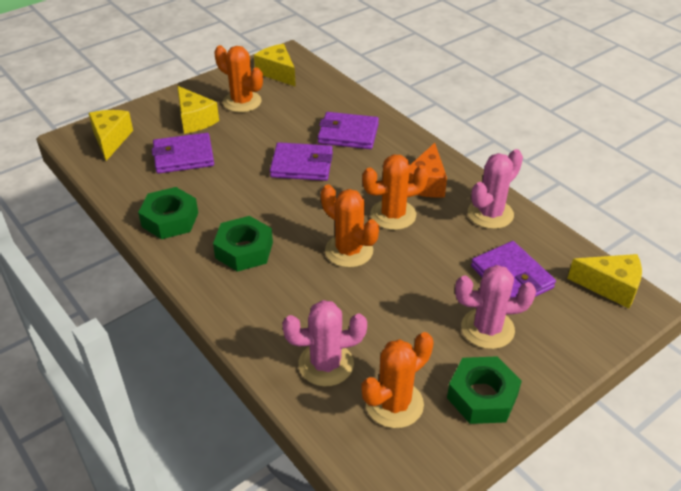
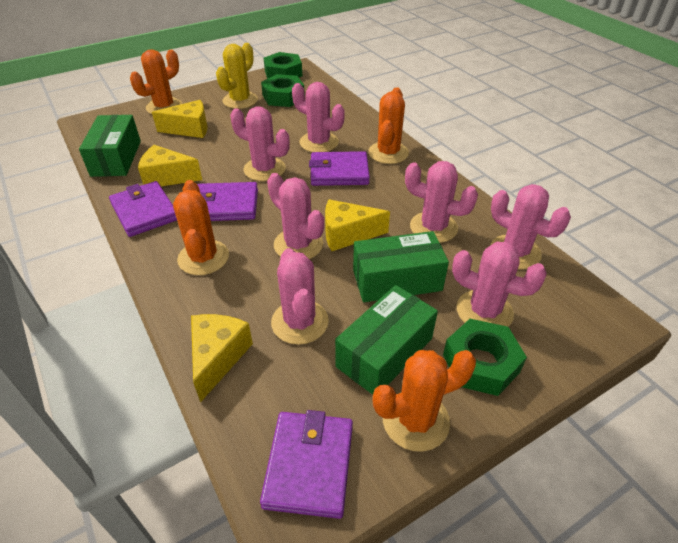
green box: none = 0 -> [79,115,141,177] [335,285,438,395] [353,231,449,302] = 3
orange cheese: [409,143,447,198] = 1 -> none = 0
pink cactus: [282,300,367,386] [455,265,536,349] [468,149,523,229] = 3 -> [230,106,290,181] [267,173,324,259] [271,248,329,345] [292,82,345,152] [405,161,478,243] [452,242,547,327] [490,184,571,269] = 7
yellow cactus: none = 0 -> [216,43,258,109] = 1

